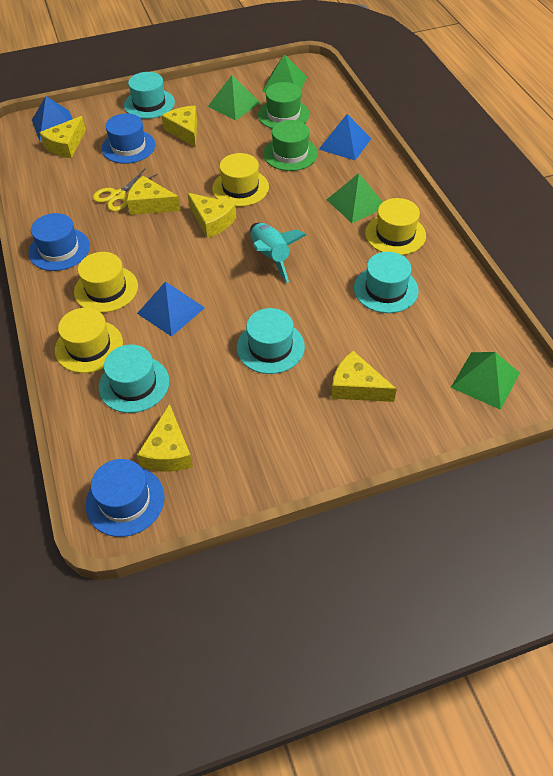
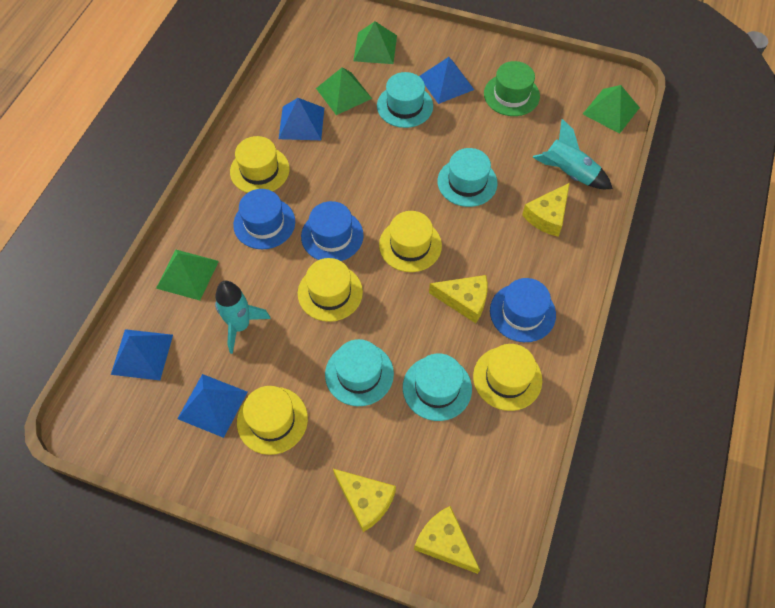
blue pyramid: [32,96,72,141] [137,281,205,337] [318,114,372,160] = 3 -> [111,329,173,380] [177,374,247,438] [279,98,324,140] [419,57,474,104] = 4
green hat: [258,82,310,129] [263,120,318,171] = 2 -> [484,61,540,116] = 1
turquoise rocket: [250,223,306,282] = 1 -> [215,281,271,354] [532,119,613,189] = 2
yellow cheese: [39,116,86,158] [127,176,181,215] [137,404,193,472] [161,106,197,148] [187,193,236,238] [331,351,397,402] = 6 -> [333,469,396,532] [414,506,480,574] [429,275,488,323] [522,183,570,237] = 4
yellow hat: [55,308,123,373] [74,252,138,313] [212,153,269,207] [365,198,426,255] = 4 -> [230,136,290,193] [237,386,308,455] [298,258,363,322] [379,211,442,272] [473,344,542,411] = 5
yellow scissors: [93,168,158,212] = 1 -> none = 0

